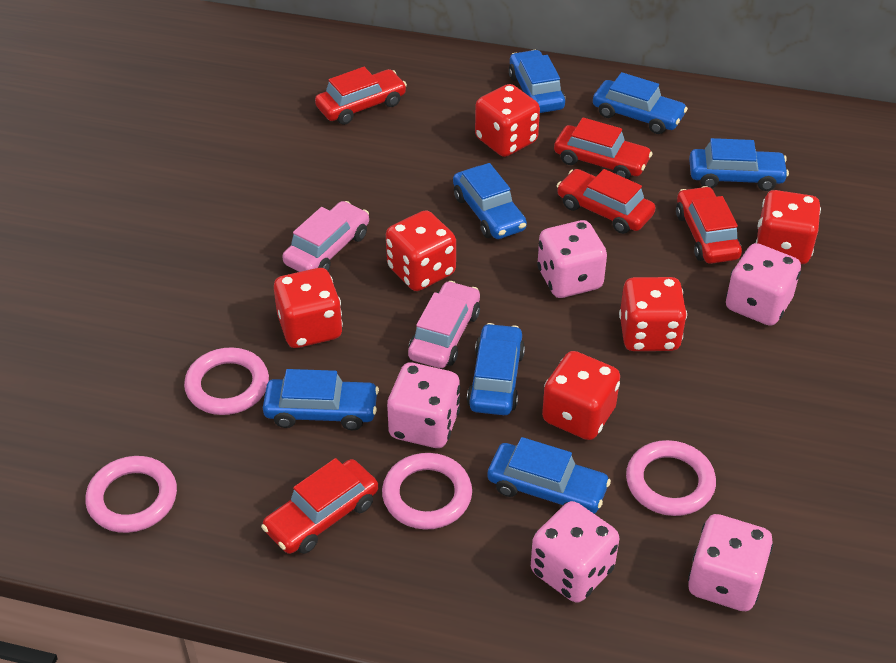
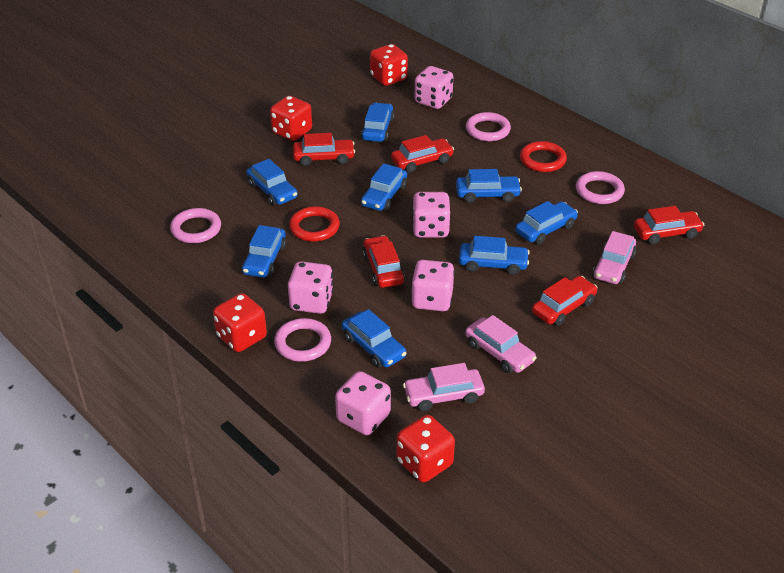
blue car: [263,369,379,430] [453,163,527,239] [467,323,525,415] [487,437,611,514] [509,50,565,113] [593,72,688,134] [689,138,789,191] = 7 -> [242,225,286,277] [246,159,298,205] [342,309,407,368] [361,103,394,142] [361,163,407,211] [456,169,522,203] [459,236,530,275] [515,201,578,244] = 8
pink car: [282,201,369,272] [408,281,480,368] = 2 -> [403,363,485,411] [465,315,537,373] [593,231,636,284] = 3
red dice: [274,268,343,348] [386,210,456,291] [475,84,540,157] [542,351,620,440] [619,277,687,351] [756,190,821,264] = 6 -> [213,293,267,352] [270,96,312,141] [370,44,408,86] [397,415,455,482] = 4
red ring: none = 0 -> [289,206,340,242] [520,141,567,172] = 2

